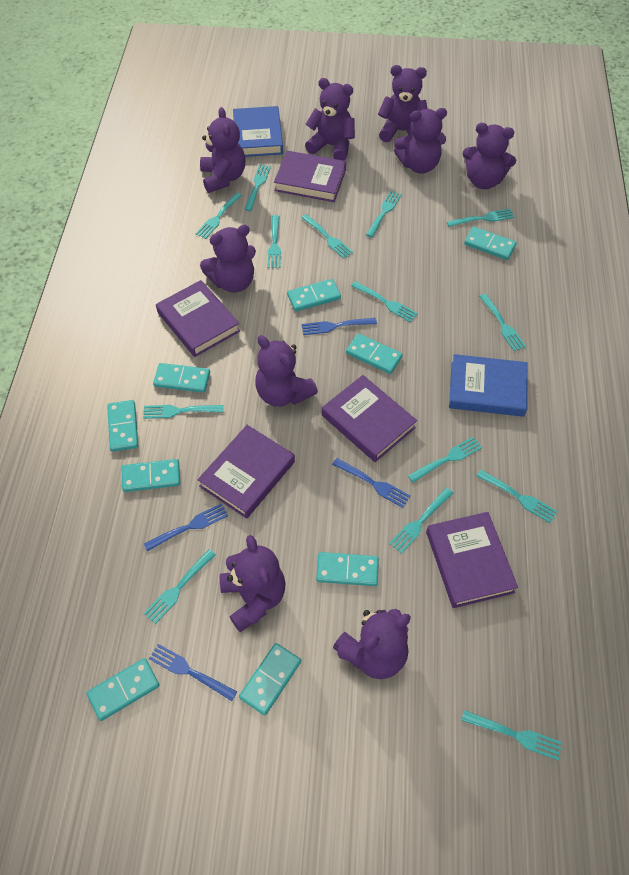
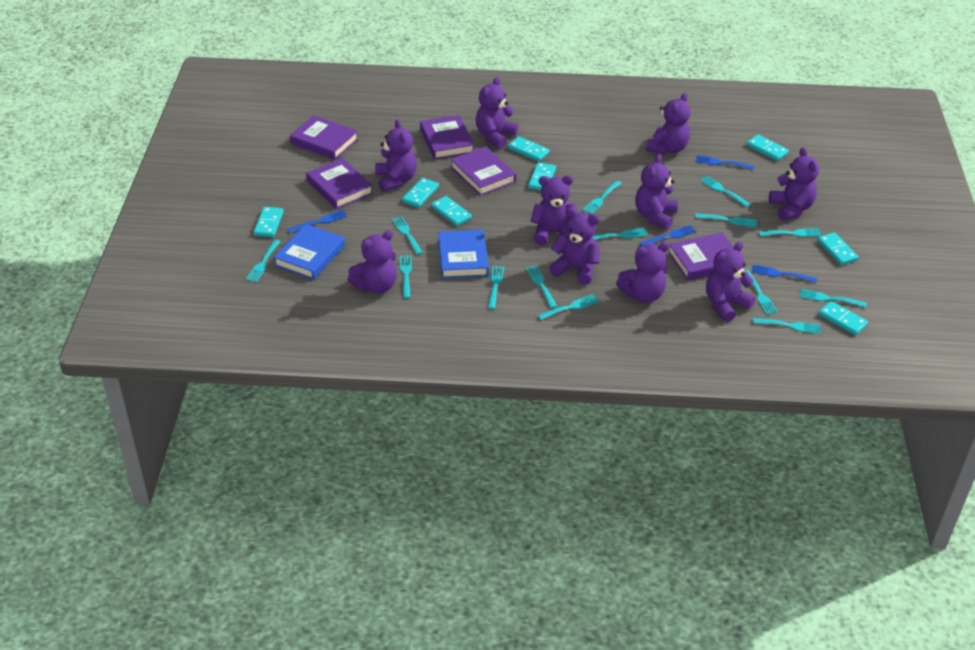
purple teddy bear: [200,107,245,193] [200,225,256,293] [220,535,286,632] [255,335,318,407] [305,78,355,161] [333,609,411,679] [378,65,428,142] [394,108,447,174] [463,123,516,189] = 9 -> [347,230,397,293] [375,119,417,192] [476,77,518,149] [530,175,578,245] [549,208,599,285] [616,242,670,303] [635,154,678,230] [646,93,691,155] [706,242,755,322] [769,147,819,221] = 10
turquoise domino: [86,658,160,721] [107,400,138,452] [122,459,180,492] [153,363,210,393] [239,643,301,715] [287,279,341,312] [316,552,379,586] [346,333,403,374] [464,227,517,260] = 9 -> [254,207,284,237] [402,178,439,208] [431,196,472,226] [508,136,550,162] [528,162,556,190] [747,135,789,161] [817,232,859,265] [818,301,868,335] = 8

